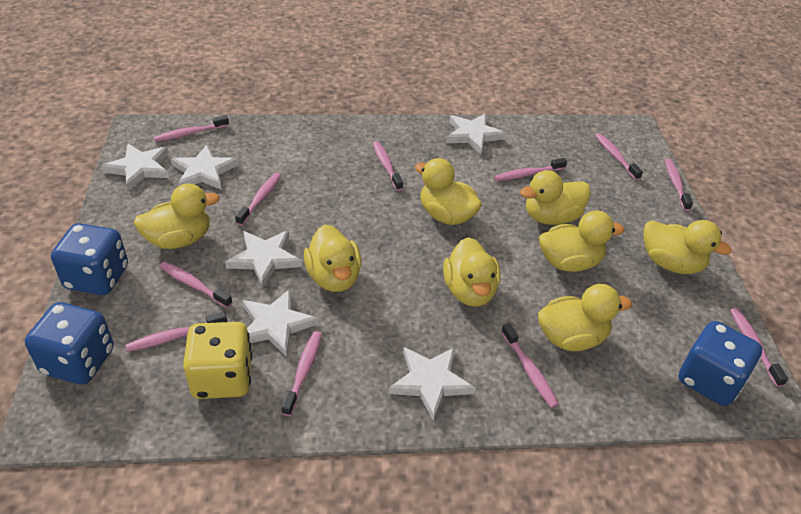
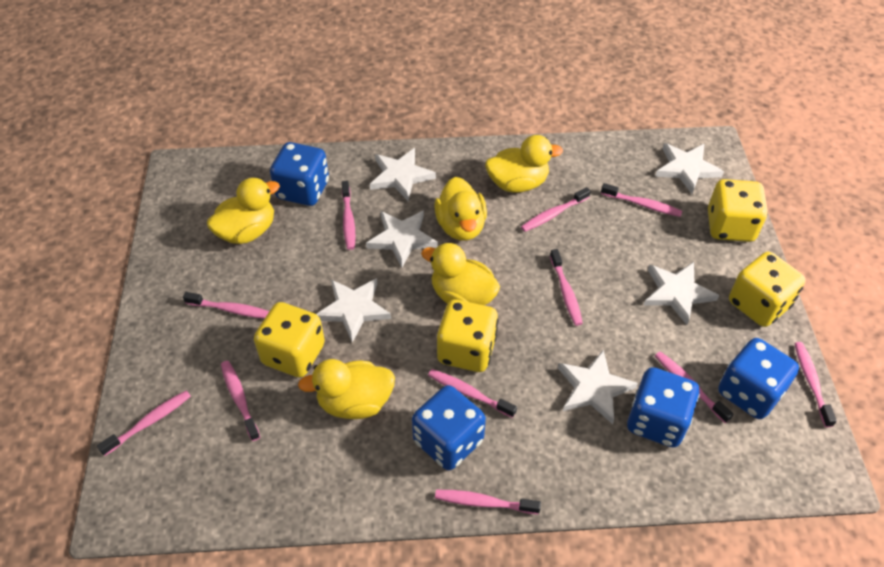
blue dice: [25,302,114,385] [51,223,128,295] [678,321,762,406] = 3 -> [270,142,329,206] [412,385,486,470] [627,367,700,447] [718,338,799,419] = 4
yellow dice: [183,322,252,399] = 1 -> [254,302,325,378] [437,299,498,372] [708,179,768,242] [729,252,805,327] = 4
yellow duck: [134,184,219,249] [304,225,362,292] [415,158,482,225] [443,237,500,307] [520,170,591,225] [538,284,632,351] [539,210,624,272] [643,220,731,274] = 8 -> [207,178,280,244] [298,359,395,419] [421,243,500,305] [434,177,487,241] [485,135,563,193] = 5

